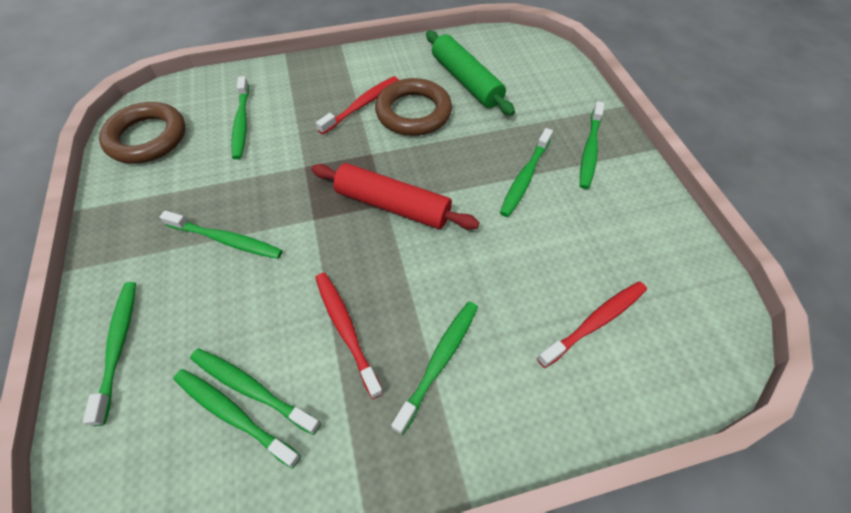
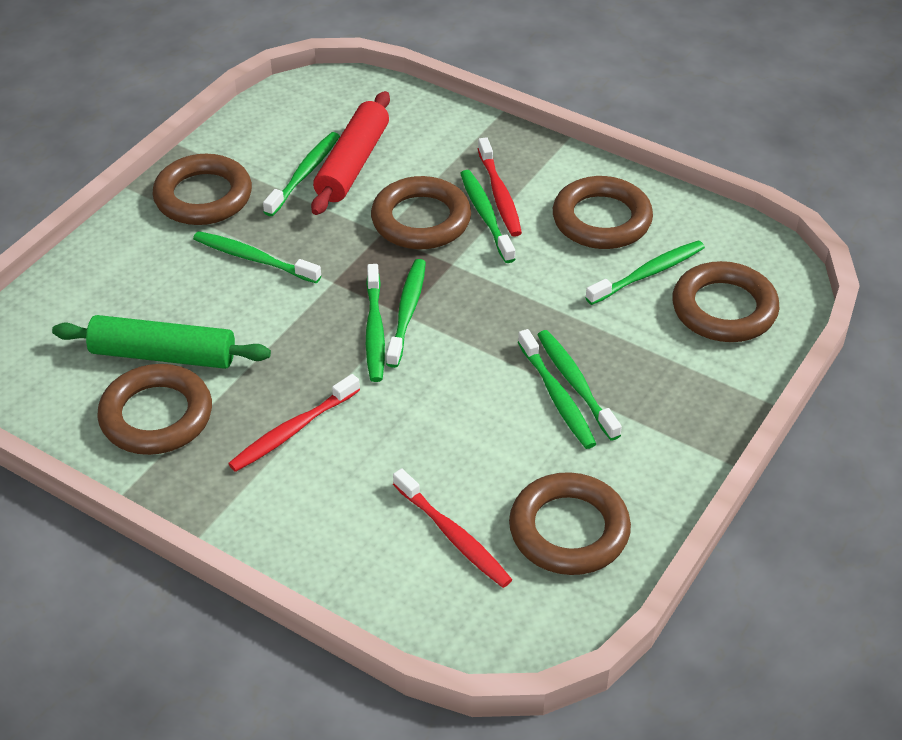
brown ring: [99,102,185,164] [375,78,452,136] = 2 -> [97,364,212,455] [152,154,252,225] [371,176,471,249] [509,472,631,575] [553,176,653,249] [672,261,780,342] = 6

